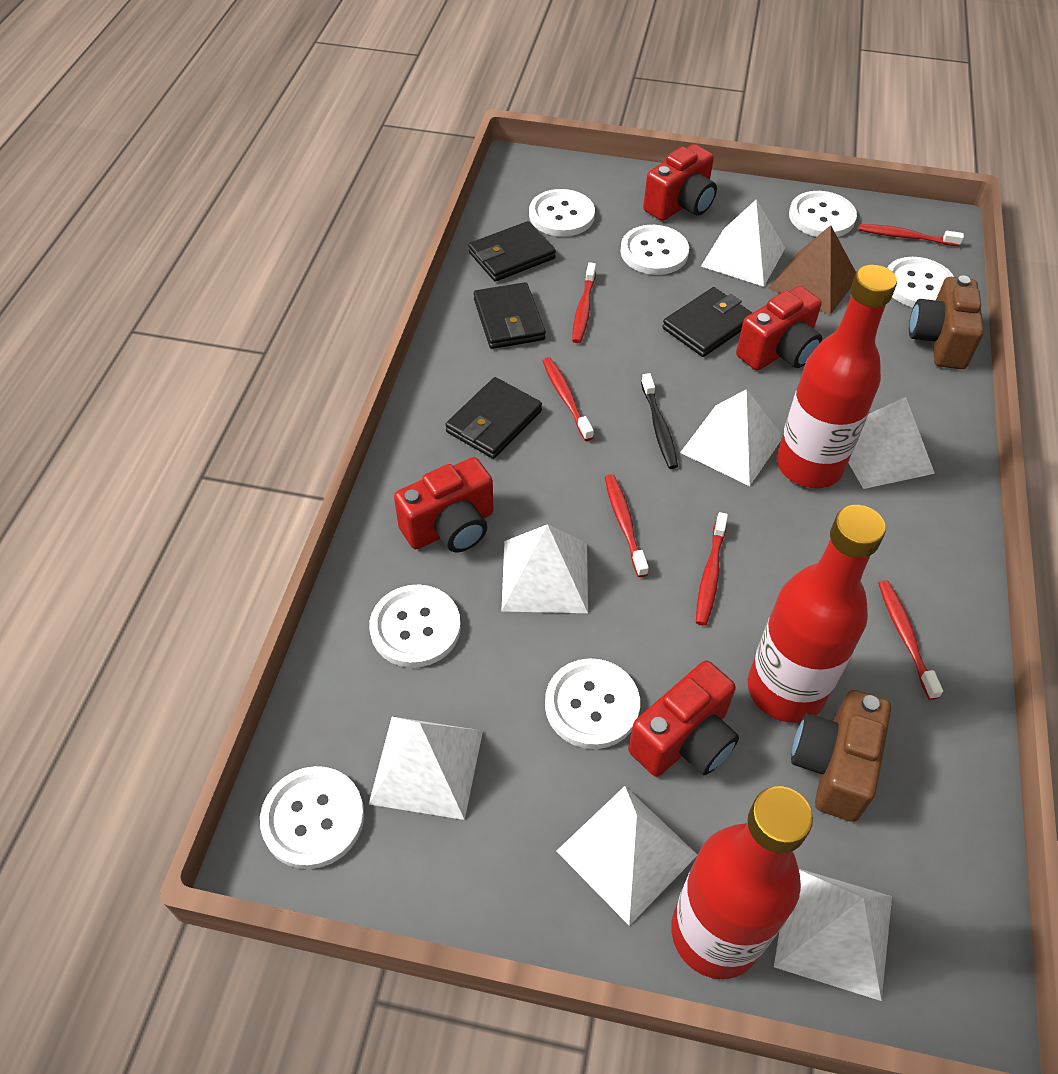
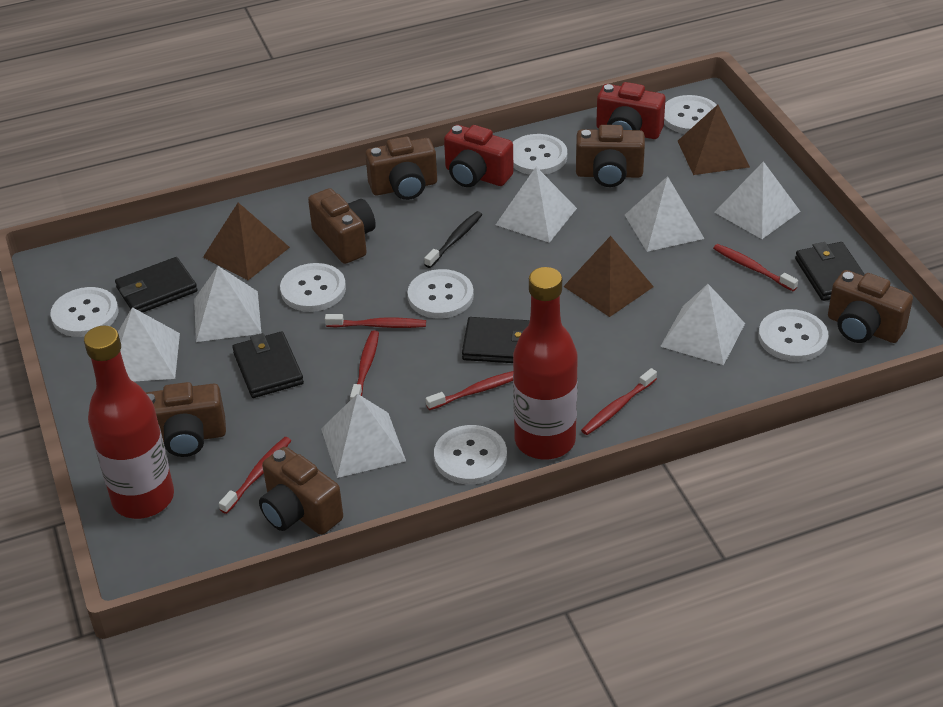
brown camera: [791,690,891,822] [909,275,984,369] = 2 -> [145,382,226,457] [259,447,343,535] [308,188,376,264] [365,136,437,200] [576,125,645,187] [828,270,913,343] = 6
brown pyramid: [769,225,856,315] = 1 -> [203,203,290,280] [563,236,654,317] [678,105,750,175] = 3
red bottle: [671,786,813,979] [748,505,886,723] [776,264,897,488] = 3 -> [84,325,174,519] [513,267,578,460] = 2
red camera: [394,457,494,552] [628,660,739,777] [643,144,717,221] [736,286,822,371] = 4 -> [444,125,514,187] [596,82,666,139] = 2

